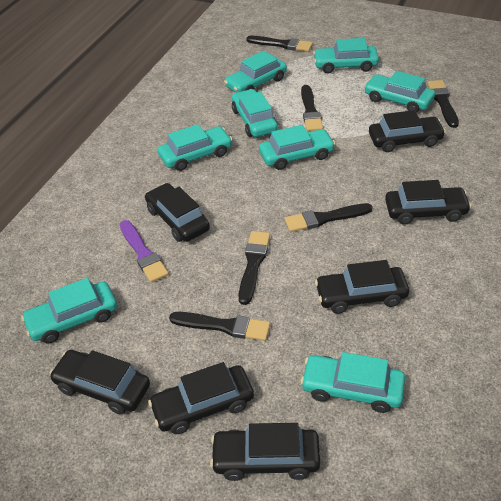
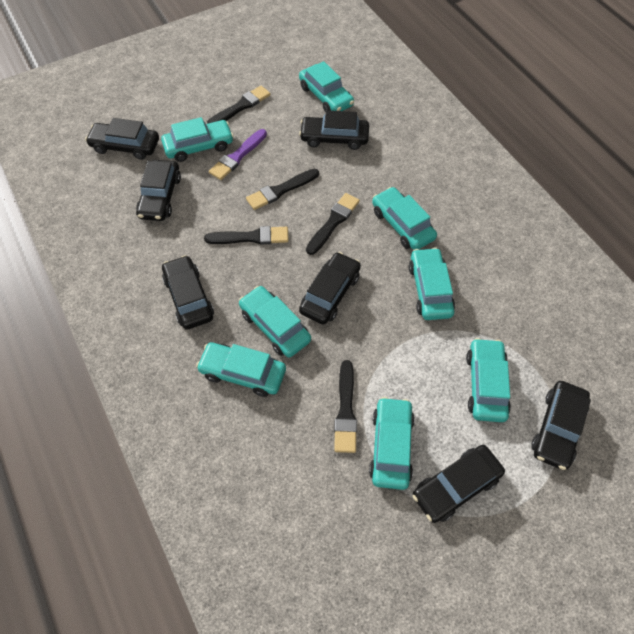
black brush: [169,312,270,341] [239,231,270,305] [246,36,313,52] [285,203,373,232] [301,85,323,131] [427,80,459,128] = 6 -> [204,226,289,245] [207,86,271,124] [246,169,319,210] [306,193,360,255] [334,360,357,453] = 5

